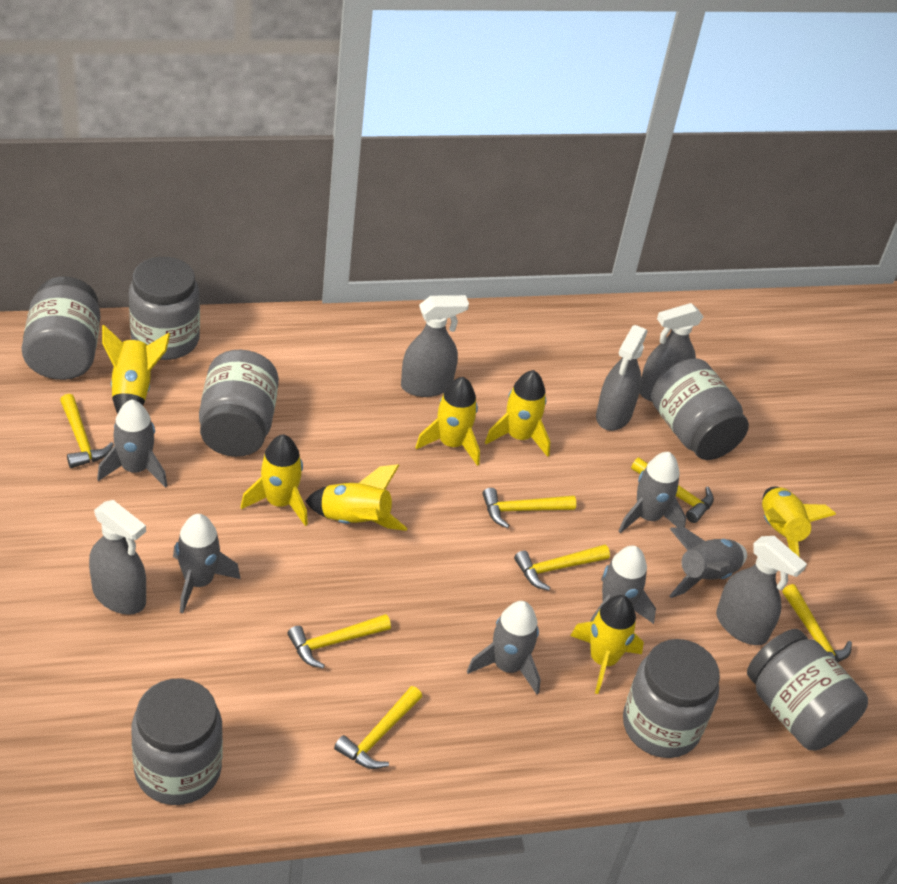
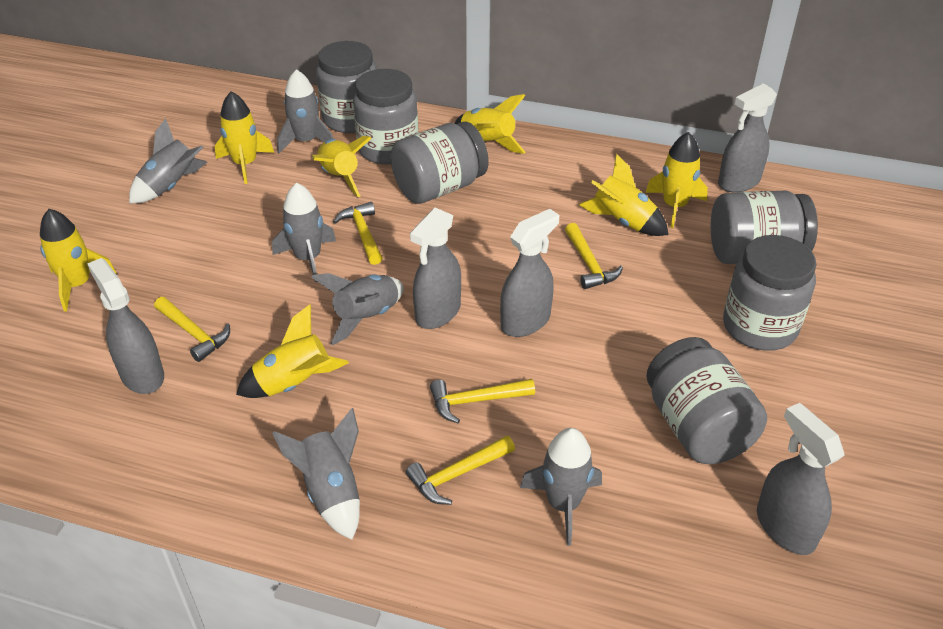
grey jar: [22,276,101,380] [129,257,200,360] [131,678,223,805] [199,350,279,457] [623,639,720,758] [651,358,749,460] [747,629,868,750] = 7 -> [316,41,377,133] [353,69,419,164] [390,122,489,204] [646,337,767,464] [711,190,818,264] [723,235,817,351] = 6
yellow hammer: [60,394,114,468] [287,614,391,668] [334,686,422,769] [483,488,576,528] [514,544,610,591] [631,457,714,523] [782,584,852,662] = 7 -> [154,297,230,362] [333,202,382,265] [406,435,515,505] [430,379,535,423] [565,223,623,289] = 5

